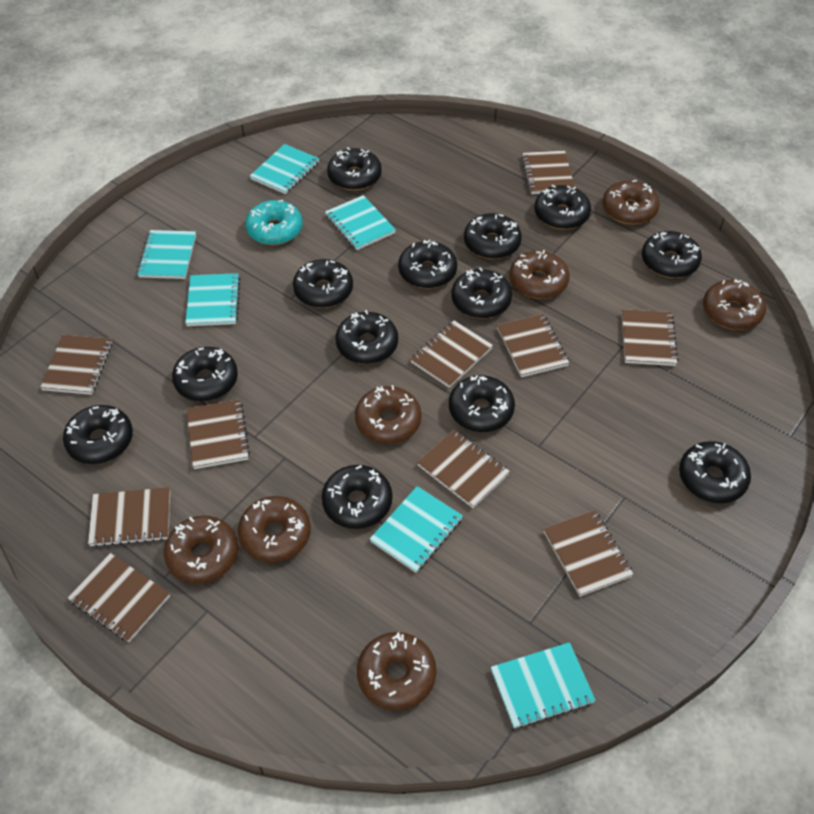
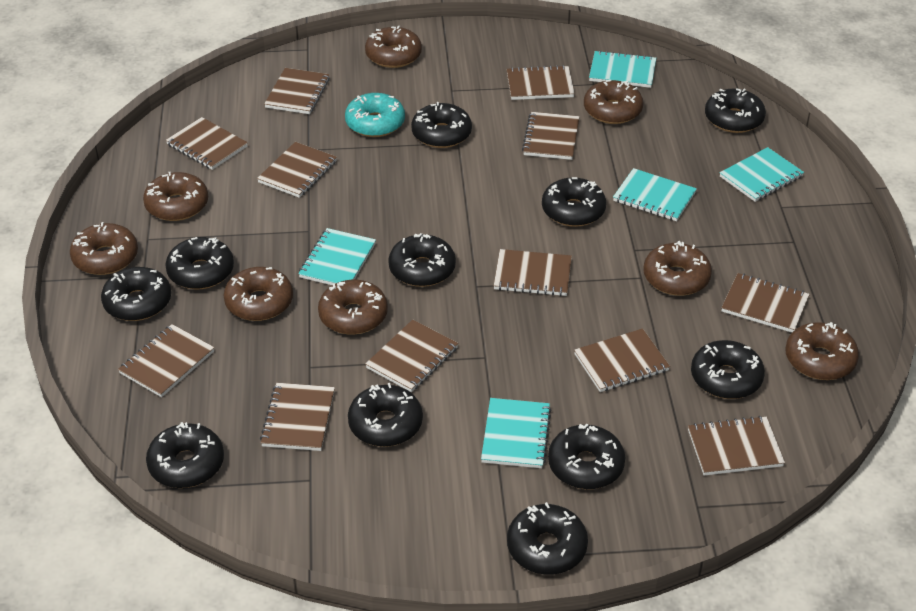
black donut: [63,405,133,464] [172,347,238,401] [293,259,353,308] [322,465,392,529] [327,147,382,191] [336,310,398,364] [398,240,457,288] [449,375,515,432] [451,267,512,318] [464,213,522,259] [534,185,591,230] [642,231,702,278] [679,441,751,503] = 13 -> [101,267,171,321] [146,422,224,488] [165,237,234,289] [348,383,423,447] [388,233,456,287] [411,102,472,148] [507,502,588,575] [542,177,606,227] [548,424,625,489] [691,340,765,399] [705,88,766,133] = 11
brown donut: [164,516,238,584] [238,496,311,562] [355,385,421,444] [357,632,436,711] [510,250,569,299] [603,180,660,224] [703,279,766,330] = 7 -> [70,222,138,275] [143,172,208,221] [224,267,293,321] [318,280,388,334] [365,26,422,68] [584,80,643,124] [643,241,712,296] [785,322,859,380] = 8
brown notebook: [40,335,112,395] [68,553,170,642] [88,487,170,547] [187,399,250,469] [410,320,493,388] [417,430,510,508] [497,314,569,377] [521,151,575,194] [544,510,633,597] [622,309,678,366] = 10 -> [118,324,214,397] [166,117,248,170] [257,142,337,198] [260,383,335,451] [264,68,330,114] [365,320,458,392] [494,249,572,296] [507,65,575,100] [522,112,579,160] [574,328,670,392] [688,416,785,476] [721,273,810,332] = 12
turquoise notebook: [137,230,196,279] [185,273,240,326] [250,144,319,194] [325,195,396,250] [370,486,463,573] [491,642,596,728] = 6 -> [298,228,376,285] [481,398,552,468] [589,50,656,88] [613,168,697,221] [720,147,804,202] = 5

